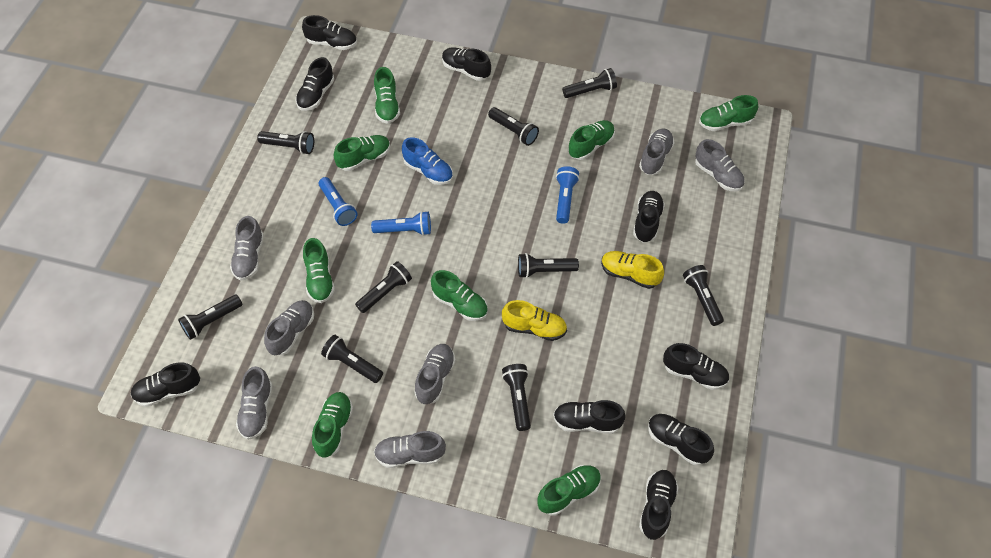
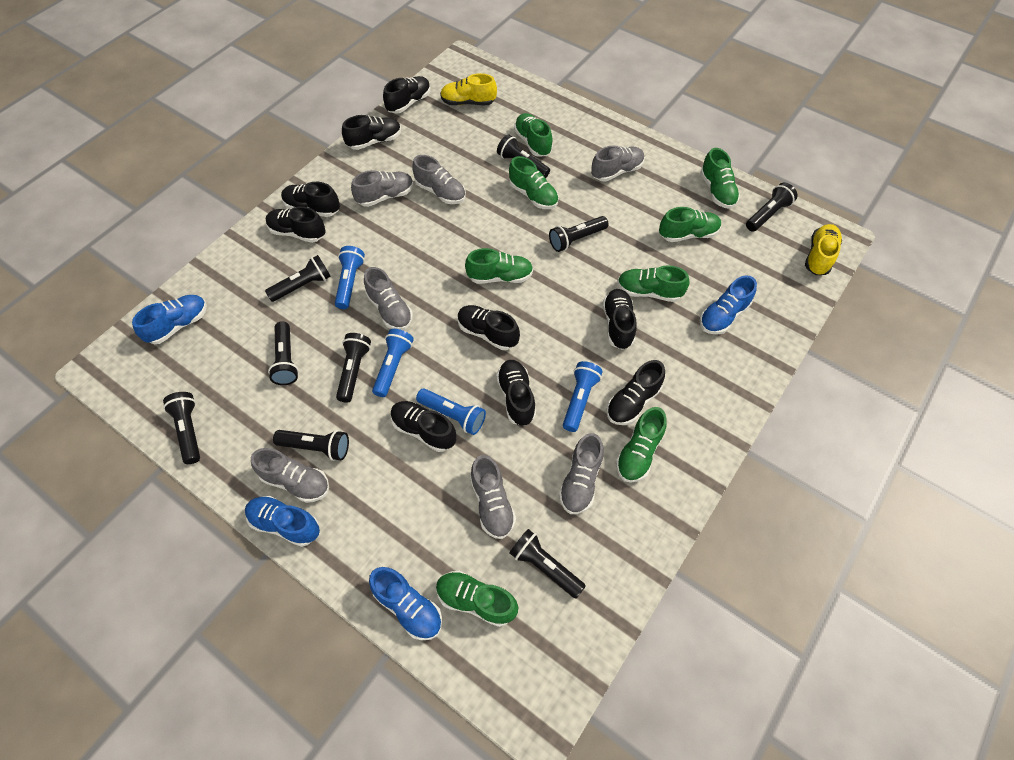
blue flashlight: [319,177,358,226] [371,211,431,236] [556,166,579,224] = 3 -> [335,246,365,309] [372,329,414,397] [416,389,486,435] [563,361,603,432] = 4
blue shoe: [402,137,453,185] = 1 -> [132,295,207,344] [245,496,320,547] [369,567,442,640] [700,275,757,335] = 4

